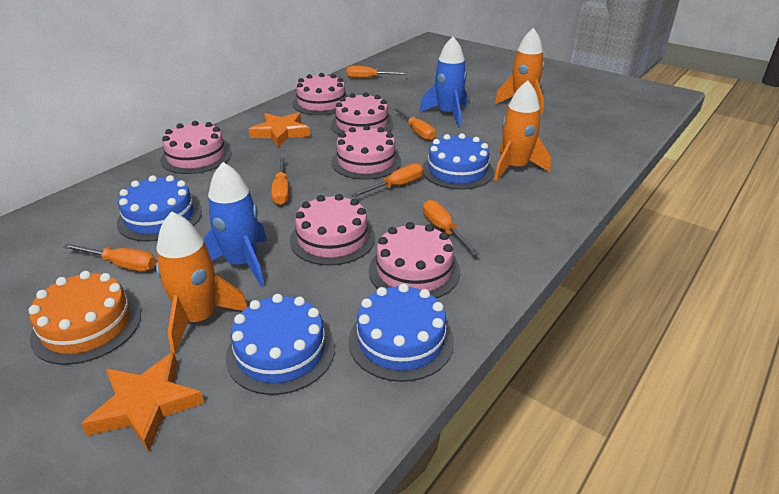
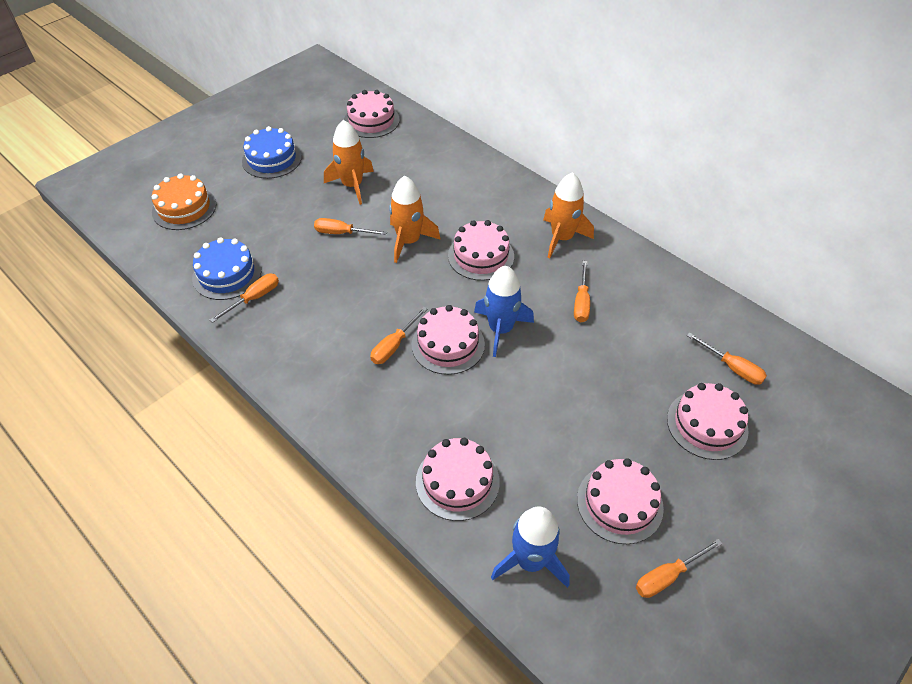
blue cake: [117,175,202,241] [226,294,335,395] [349,284,454,382] [422,133,494,190] = 4 -> [192,238,261,300] [242,126,302,179] = 2
orange star: [81,352,204,452] [249,112,310,147] = 2 -> none = 0

